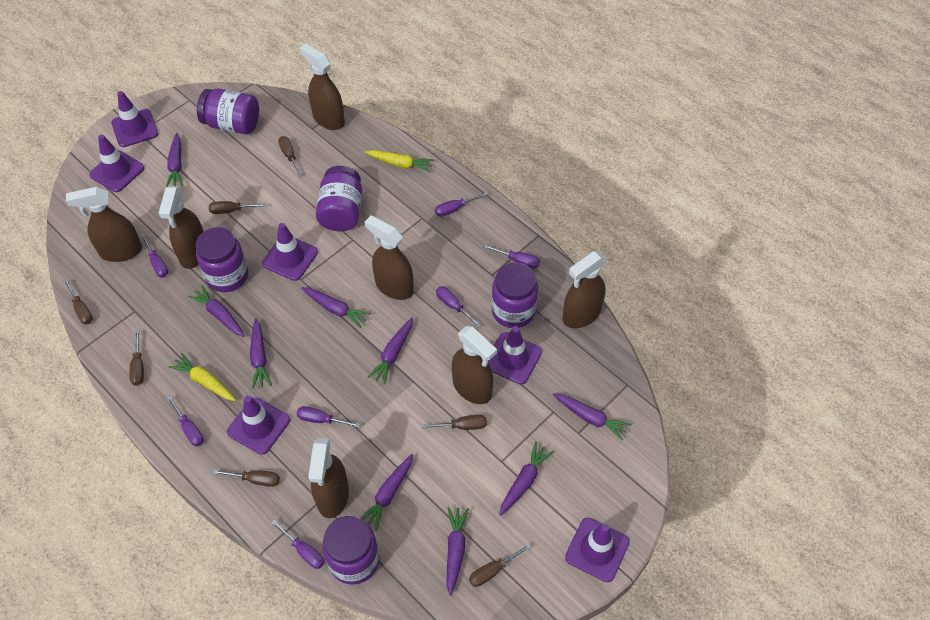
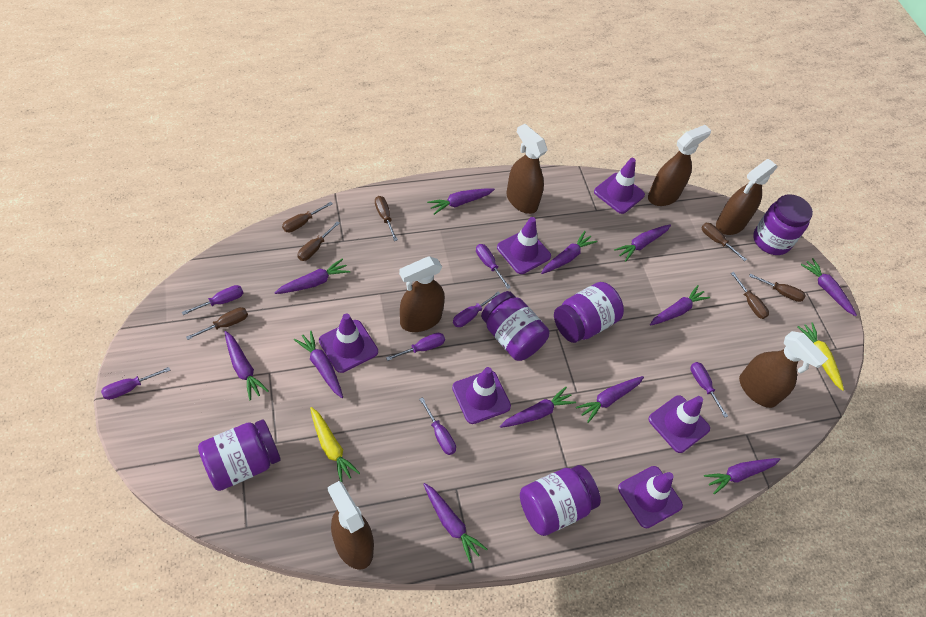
brown spray bottle: [66,187,142,262] [159,186,204,269] [299,43,345,130] [308,438,349,518] [365,215,414,300] [452,326,497,404] [563,251,607,328] = 7 -> [327,481,374,570] [399,256,445,332] [506,124,548,214] [648,125,711,206] [716,159,778,235] [739,331,828,408] = 6
purple carrot: [166,133,183,187] [188,285,245,337] [250,318,272,389] [301,287,371,328] [360,454,413,531] [368,318,413,385] [447,507,469,596] [499,442,553,516] [553,393,631,441] = 9 -> [225,331,269,400] [275,258,350,294] [294,330,343,398] [424,483,487,563] [427,188,495,215] [500,387,576,428] [541,231,597,274] [576,376,644,423] [614,224,671,262] [650,285,710,326] [704,458,781,494] [801,258,857,316] = 12

